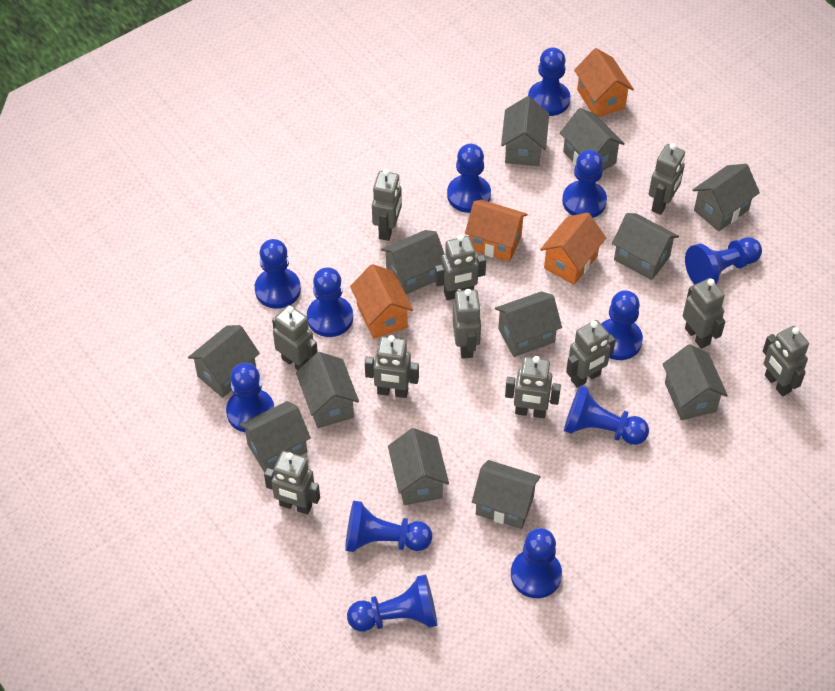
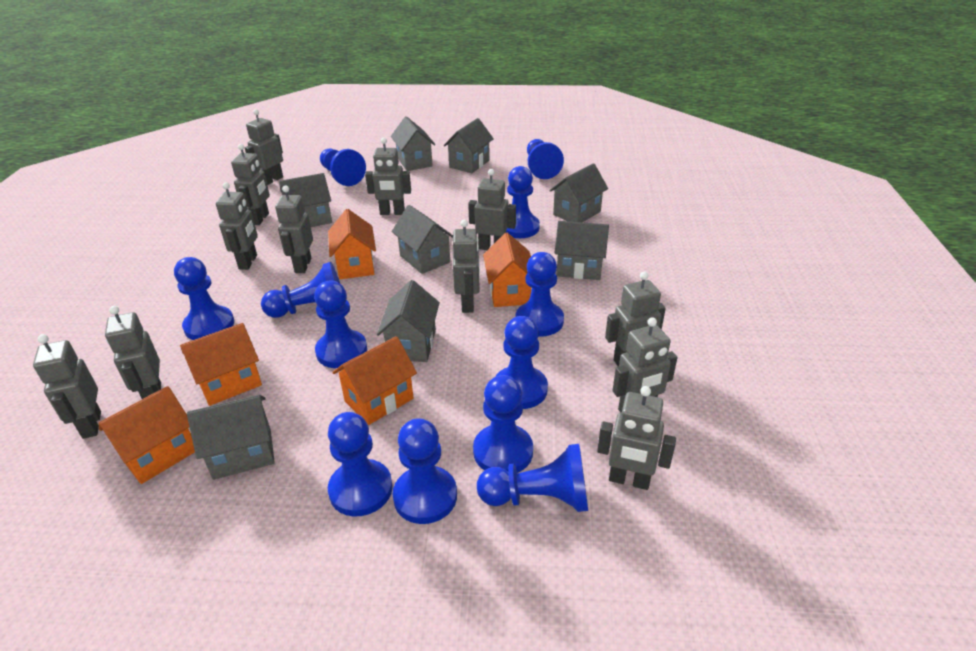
grey house: [188,325,260,398] [239,401,311,473] [296,352,359,428] [381,230,444,294] [388,428,449,505] [472,460,541,529] [495,291,562,357] [501,96,549,166] [560,108,625,171] [612,213,679,280] [663,344,728,420] [693,164,760,232] = 12 -> [187,395,275,480] [279,173,332,227] [377,280,440,362] [391,116,435,171] [392,205,453,274] [444,118,494,173] [549,163,608,222] [555,221,609,280] = 8
grey robot: [264,451,320,515] [272,305,318,370] [365,335,419,398] [372,169,402,241] [435,234,486,300] [453,289,481,359] [505,356,561,418] [566,320,616,388] [649,143,685,215] [683,278,725,349] [763,326,809,396] = 11 -> [33,334,101,439] [105,306,161,399] [216,183,258,270] [231,144,270,225] [245,109,283,185] [275,185,313,273] [365,138,411,215] [453,220,480,313] [468,169,516,250] [597,386,676,490] [605,272,666,367] [612,317,678,412] = 12
orange house: [350,264,413,339] [465,200,528,262] [540,212,606,285] [574,48,634,117] = 4 -> [99,386,195,484] [180,323,262,406] [328,209,376,279] [332,336,417,425] [483,233,531,307] = 5

